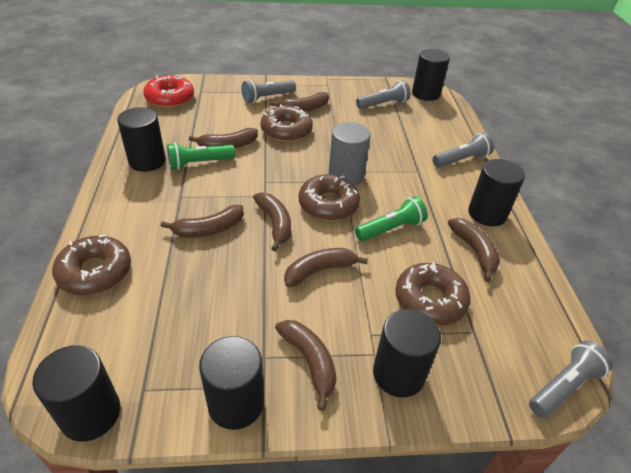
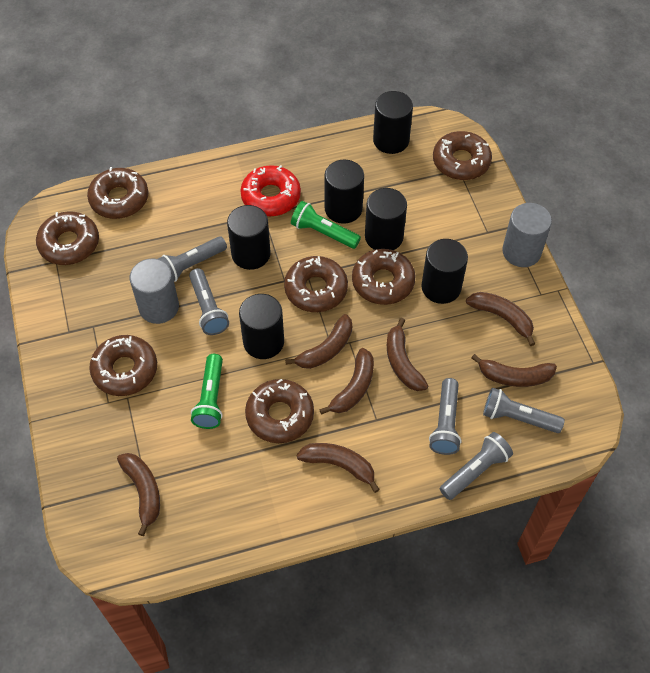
brown donut: [52,234,131,295] [261,104,313,142] [299,174,360,221] [395,262,471,325] = 4 -> [36,211,99,265] [87,167,149,219] [89,335,157,396] [245,379,314,443] [284,256,348,312] [352,249,415,305] [433,131,492,180] = 7
grey cylinder: [329,122,370,185] = 1 -> [130,258,179,324] [502,203,552,267] = 2
grey flashlight: [242,80,296,103] [356,80,411,109] [433,133,494,168] [529,341,613,418] = 4 -> [158,237,227,282] [189,268,229,335] [429,378,461,455] [440,432,513,500] [483,388,565,433] = 5

